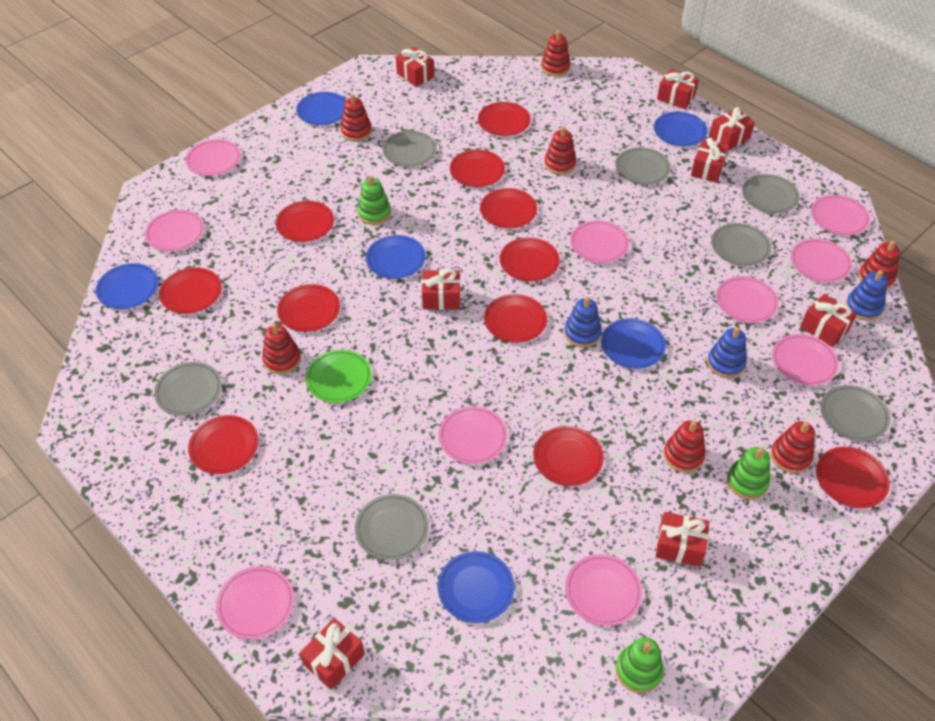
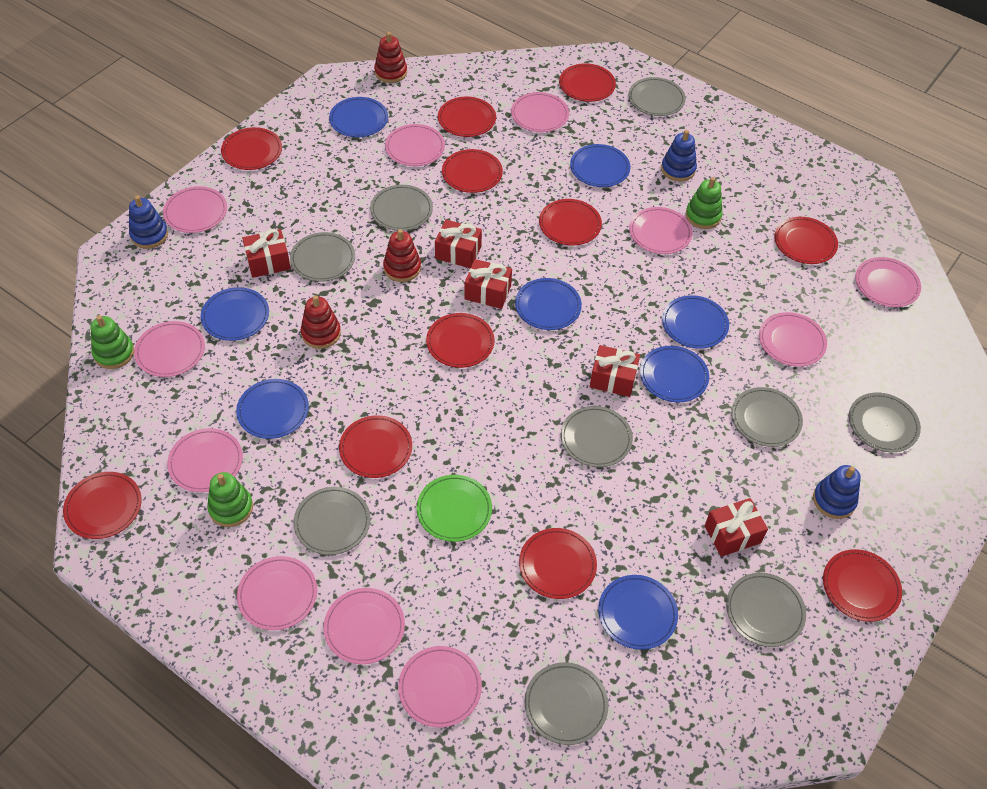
blue plate: [96,263,159,309] [296,92,346,125] [366,235,426,279] [438,551,515,623] [601,318,666,369] [654,111,708,146] = 6 -> [201,287,269,341] [236,379,309,439] [329,97,388,137] [515,278,582,330] [570,144,630,187] [598,575,678,650] [640,346,709,402] [662,295,729,349] = 8
grey plate: [154,362,222,416] [355,494,429,560] [382,131,437,167] [615,147,671,185] [711,223,771,266] [742,174,800,213] [820,385,890,441] = 7 -> [290,232,355,282] [293,487,370,555] [370,185,433,231] [525,662,609,745] [561,406,633,467] [628,77,686,116] [726,573,806,647] [731,387,803,447] [849,392,921,452] = 9
pink plate: [145,210,204,252] [185,139,241,176] [216,566,294,639] [439,406,508,464] [565,554,643,626] [570,220,630,263] [716,276,779,323] [772,334,839,386] [791,238,852,283] [811,195,870,236] = 10 -> [134,321,205,377] [163,186,227,233] [167,428,243,492] [237,556,317,630] [324,588,405,664] [385,124,445,166] [398,646,482,728] [511,92,569,132] [629,207,693,254] [759,312,827,367] [855,257,921,307] = 11
red gift: [300,618,365,690] [396,47,435,87] [422,269,460,310] [656,512,709,567] [657,69,699,109] [691,137,729,183] [709,107,755,150] [800,294,857,347] = 8 -> [242,229,291,278] [435,220,482,268] [464,259,512,309] [590,345,640,397] [704,498,768,557] = 5
red stacking toy: [262,323,301,374] [341,94,372,141] [541,30,570,76] [544,126,576,175] [664,421,705,473] [771,421,815,473] [858,240,900,289] = 7 -> [301,295,341,349] [374,32,407,83] [383,229,421,282] = 3

